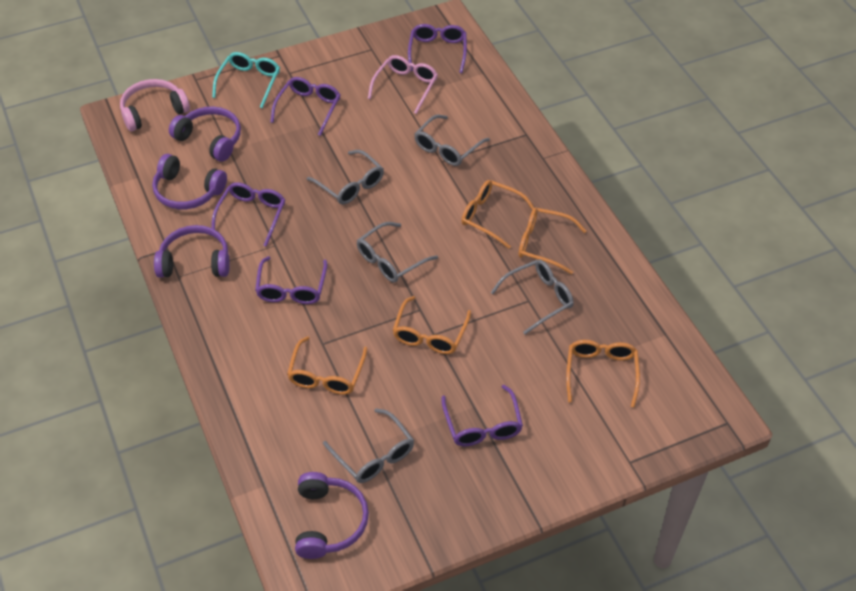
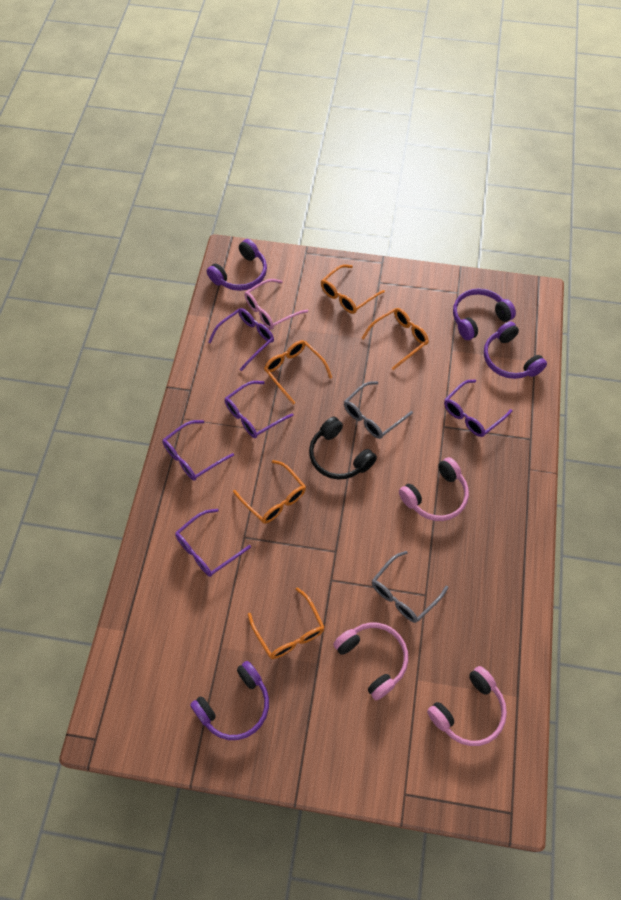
black headphones: none = 0 -> [309,417,377,480] = 1
grey glasses: [307,150,384,205] [323,408,414,483] [357,222,438,283] [414,115,490,166] [491,259,574,335] = 5 -> [344,381,413,439] [372,551,448,623] = 2
pink headphones: [120,79,190,131] = 1 -> [333,623,408,700] [399,457,469,521] [427,666,507,746] = 3
turquoise glasses: [212,52,280,108] = 1 -> none = 0

